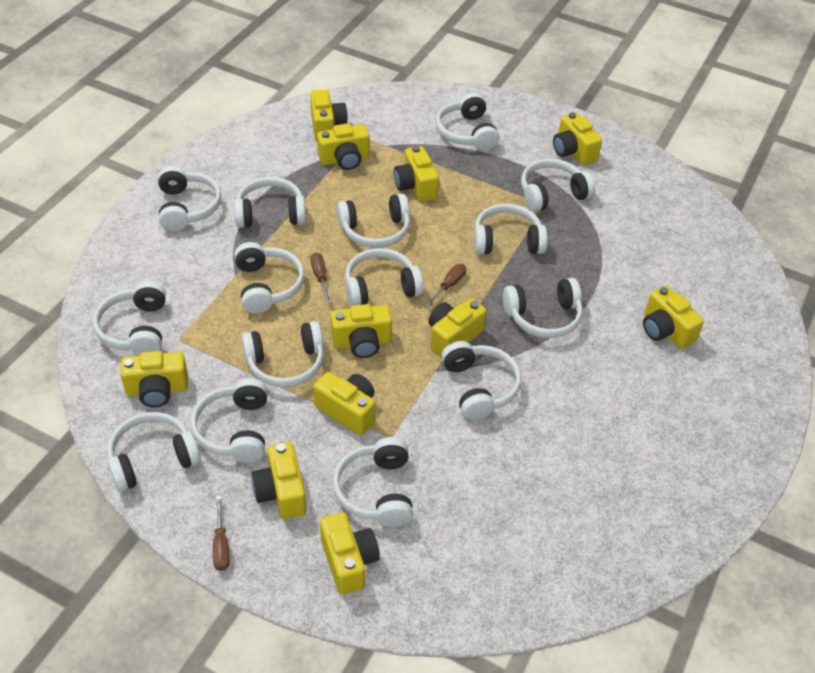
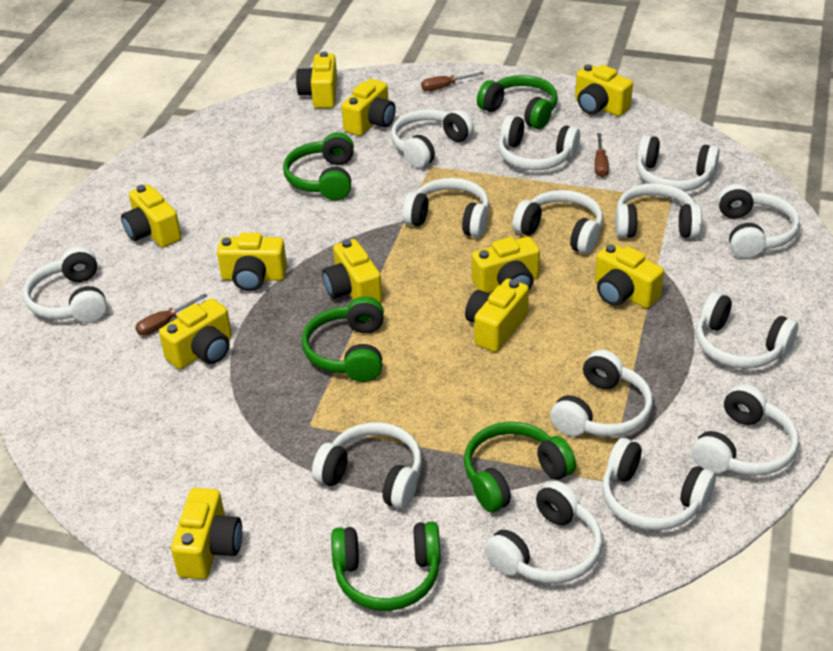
green headphones: none = 0 -> [283,132,354,201] [302,296,384,382] [331,521,441,611] [464,422,576,513] [477,75,558,129] = 5
white headphones: [93,281,166,356] [107,412,201,492] [158,166,222,231] [191,378,267,463] [234,177,306,228] [234,242,304,313] [241,321,324,388] [333,437,413,527] [337,194,410,248] [345,248,424,306] [436,93,499,151] [442,341,521,420] [474,204,547,255] [503,278,583,338] [521,159,595,212] = 15 -> [23,246,107,323] [312,422,422,509] [391,109,474,168] [402,178,489,237] [484,481,602,584] [498,115,580,170] [513,190,603,254] [550,350,653,437] [602,438,716,531] [615,183,702,238] [637,135,720,191] [692,384,799,476] [696,292,798,369] [718,184,800,259] = 14

